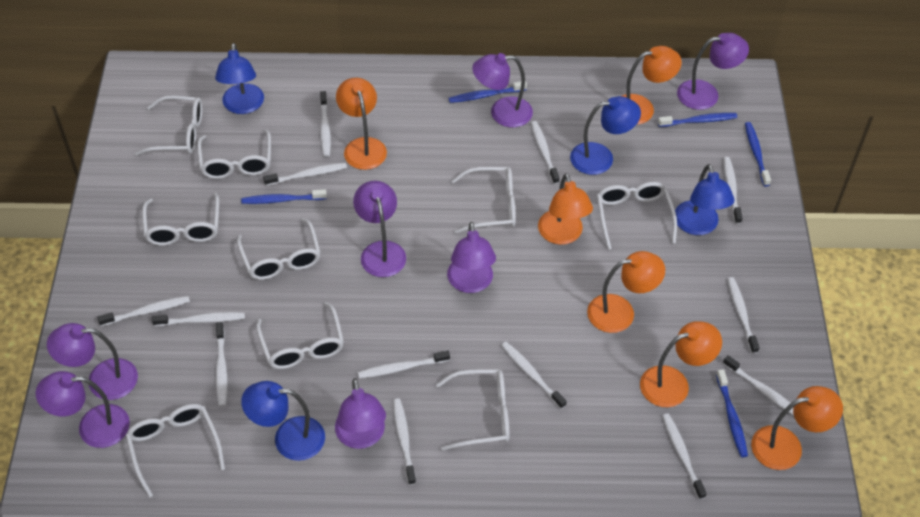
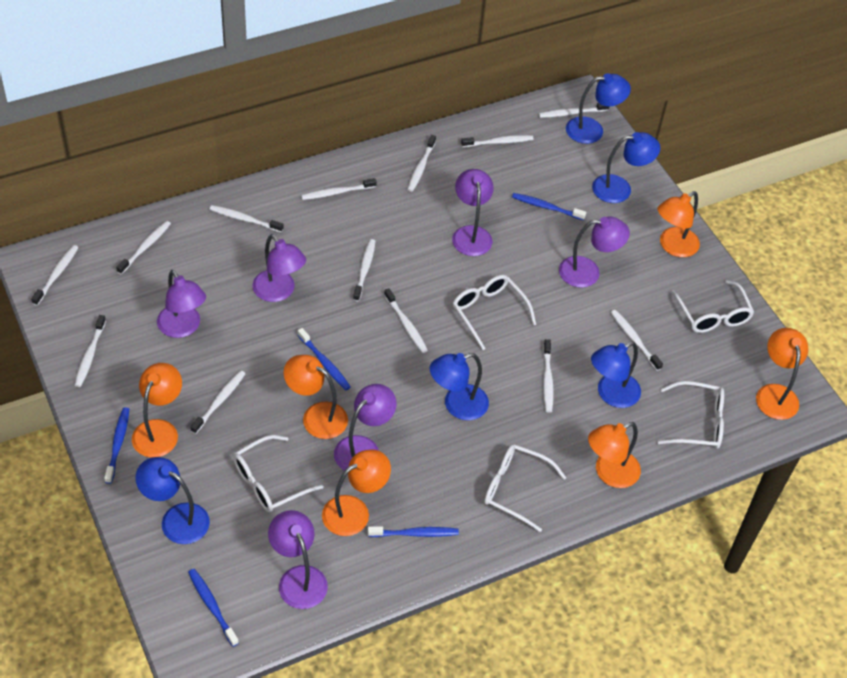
blue lamp: [215,43,264,114] [241,381,325,461] [570,96,641,175] [675,164,734,235] = 4 -> [135,457,210,544] [430,353,489,420] [566,73,631,144] [591,341,641,408] [592,132,660,203] = 5
purple lamp: [36,371,130,448] [47,323,138,400] [335,378,386,449] [353,181,406,277] [447,222,496,293] [472,53,533,128] [677,33,749,110] = 7 -> [157,270,206,338] [253,234,306,302] [268,510,328,609] [334,384,397,471] [452,169,494,256] [559,217,630,288] = 6
white glasses: [126,404,225,498] [135,95,202,156] [142,192,219,246] [197,129,271,179] [237,218,321,280] [256,302,344,369] [436,369,510,451] [451,167,516,234] [597,182,677,250] = 9 -> [233,435,324,512] [453,275,536,350] [484,445,566,532] [658,381,724,449] [671,280,754,333] = 5

